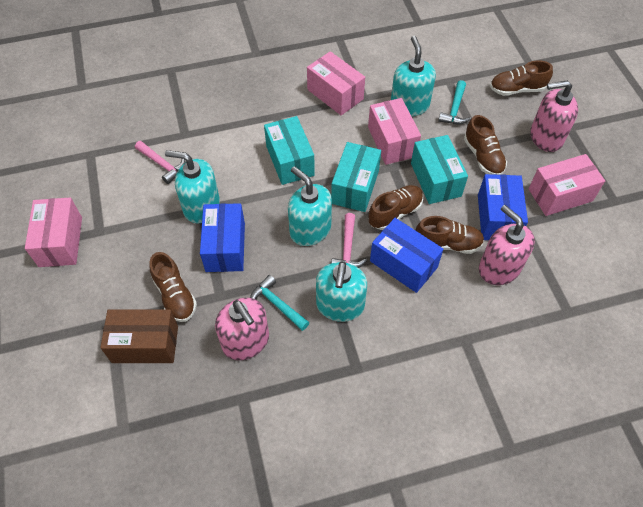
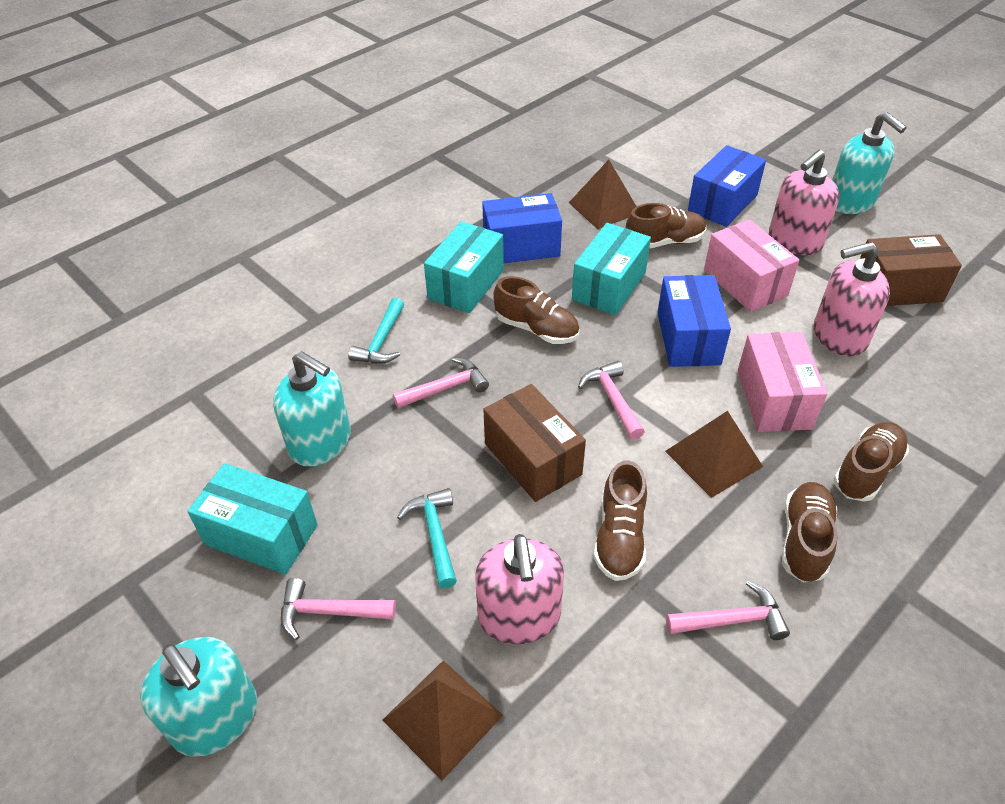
brown box: [100,309,178,363] = 1 -> [483,384,586,502] [860,234,962,306] = 2
brown pyramid: none = 0 -> [382,660,503,781] [569,160,637,229] [665,411,763,498] = 3
pink box: [25,198,82,267] [307,51,365,115] [368,98,421,165] [529,154,605,216] = 4 -> [704,219,800,312] [738,332,827,432] = 2
pink hammer: [135,141,185,184] [331,213,367,268] = 2 -> [281,578,396,640] [393,357,489,409] [578,361,645,439] [666,580,790,640] = 4
turquoise soap dispenser: [165,150,220,223] [288,166,332,246] [316,261,367,322] [391,36,436,116] = 4 -> [140,637,257,757] [273,351,351,467] [832,112,907,214] = 3

